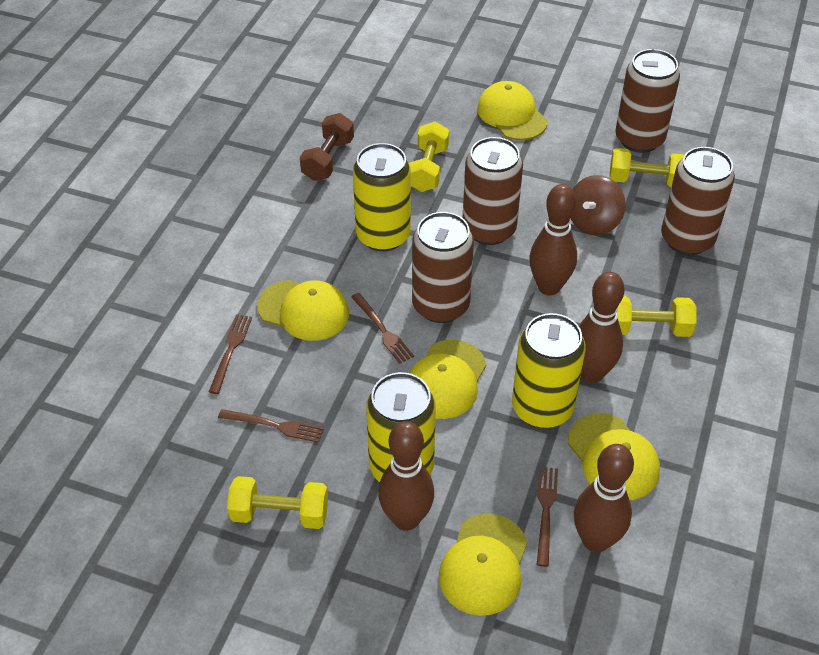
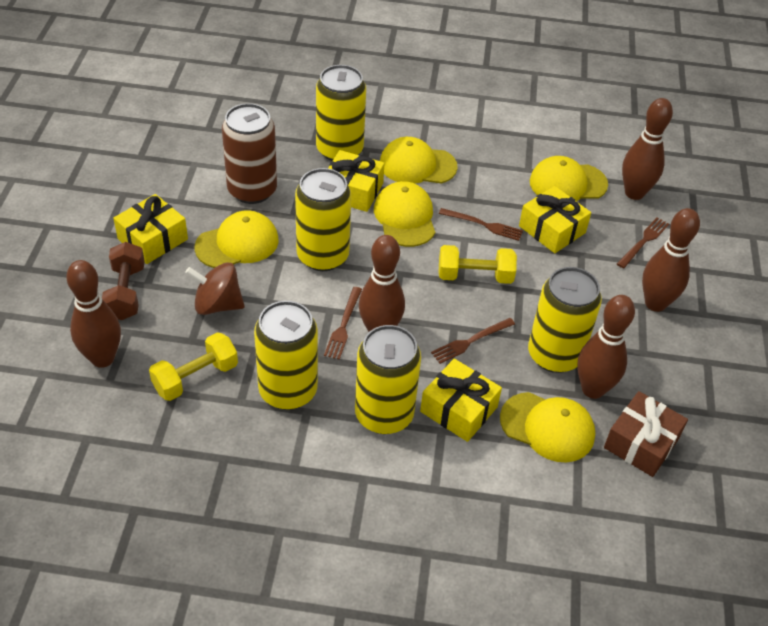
brown bowling pin: [378,421,434,531] [530,184,577,295] [574,444,634,552] [579,272,625,383] = 4 -> [66,260,121,368] [359,235,405,332] [577,295,635,399] [622,98,673,200] [642,208,700,312] = 5
brown can: [412,212,474,323] [463,137,523,245] [615,49,680,153] [661,147,735,255] = 4 -> [222,103,277,204] = 1
brown gift: none = 0 -> [604,391,688,477] = 1
yellow can: [353,143,411,251] [366,372,436,482] [512,313,586,428] = 3 -> [254,301,318,410] [295,168,351,271] [316,65,366,161] [355,325,421,434] [528,267,602,373] = 5
yellow dumbbell: [227,476,328,529] [409,122,449,192] [609,148,684,187] [617,296,697,337] = 4 -> [149,332,238,401] [438,245,517,284] = 2
yellow gift: none = 0 -> [113,194,188,264] [328,150,385,212] [420,359,502,442] [519,186,591,253] = 4

